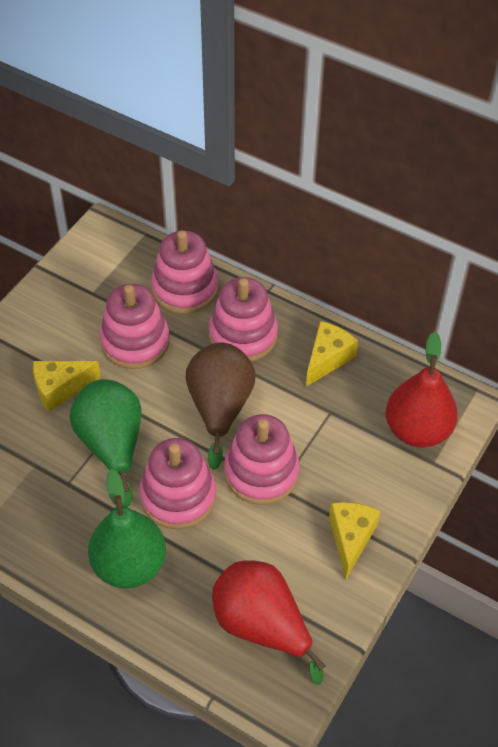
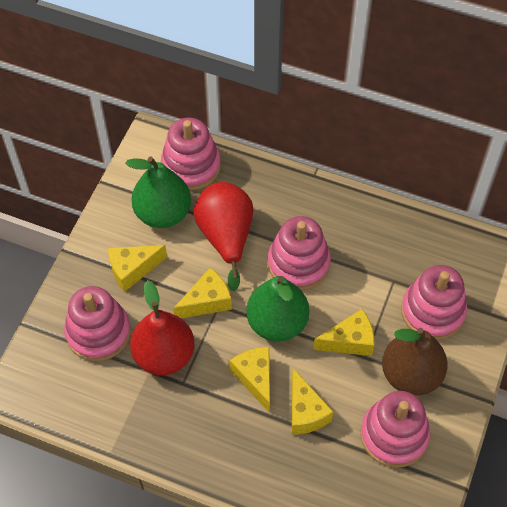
yellow cheese: [33,361,101,412] [306,321,358,386] [329,502,380,580] = 3 -> [108,245,167,292] [173,268,232,318] [230,347,270,413] [292,368,333,435] [313,309,374,356] = 5

